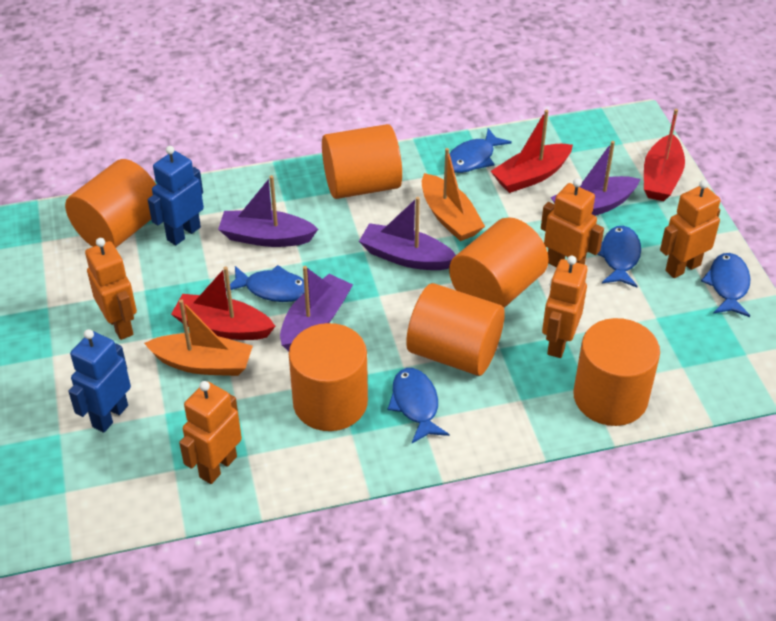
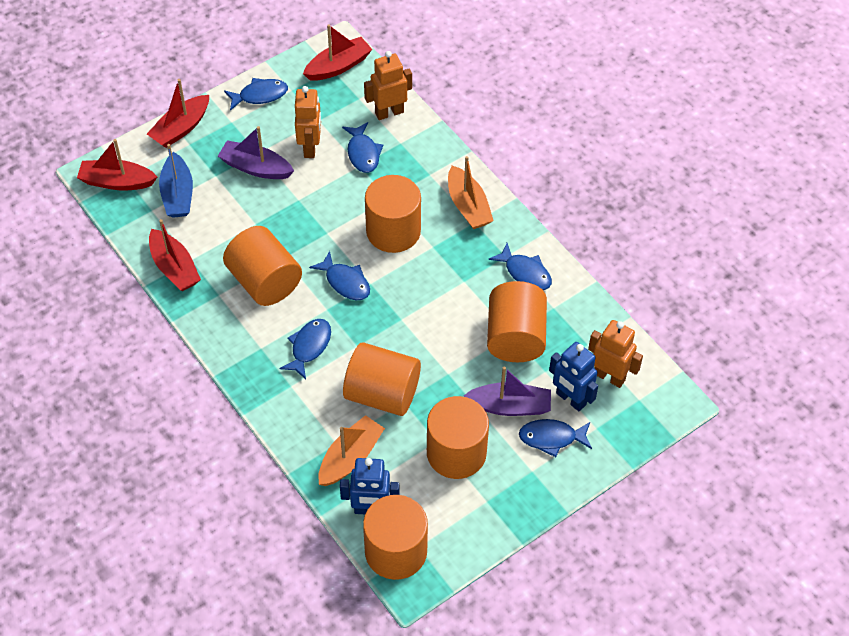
blue boat: none = 0 -> [159,144,193,218] = 1
blue fish: [230,265,305,302] [388,368,449,443] [449,128,512,173] [597,226,641,287] [701,253,751,317] = 5 -> [224,78,288,111] [279,319,331,379] [309,251,370,300] [342,122,383,173] [489,243,552,290] [519,419,592,457] = 6
orange robot: [85,238,137,340] [179,381,242,484] [541,178,604,267] [542,256,588,358] [660,180,720,278] = 5 -> [295,86,321,158] [364,51,412,120] [588,320,643,388] = 3
purple boat: [218,175,318,247] [280,266,353,351] [359,197,456,270] [551,141,640,216] = 4 -> [218,126,294,179] [463,366,551,416] = 2
red boat: [171,267,276,340] [491,110,573,193] [644,109,685,201] = 3 -> [77,139,157,191] [147,79,209,148] [149,219,201,291] [303,24,372,81] = 4

